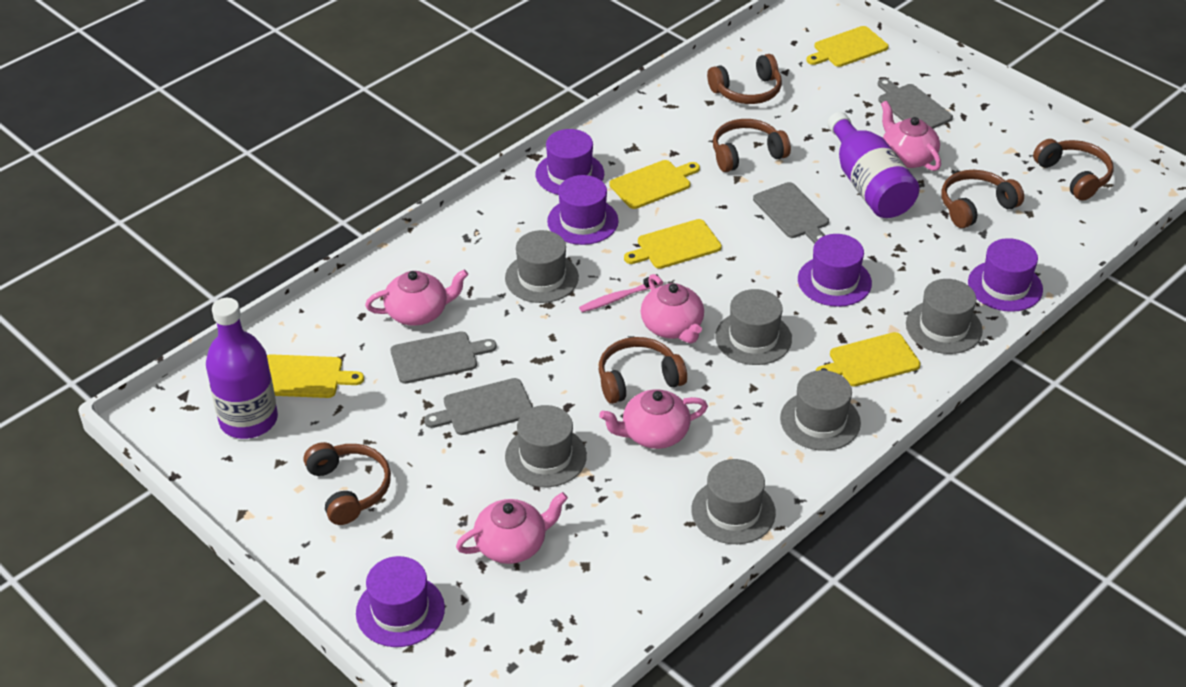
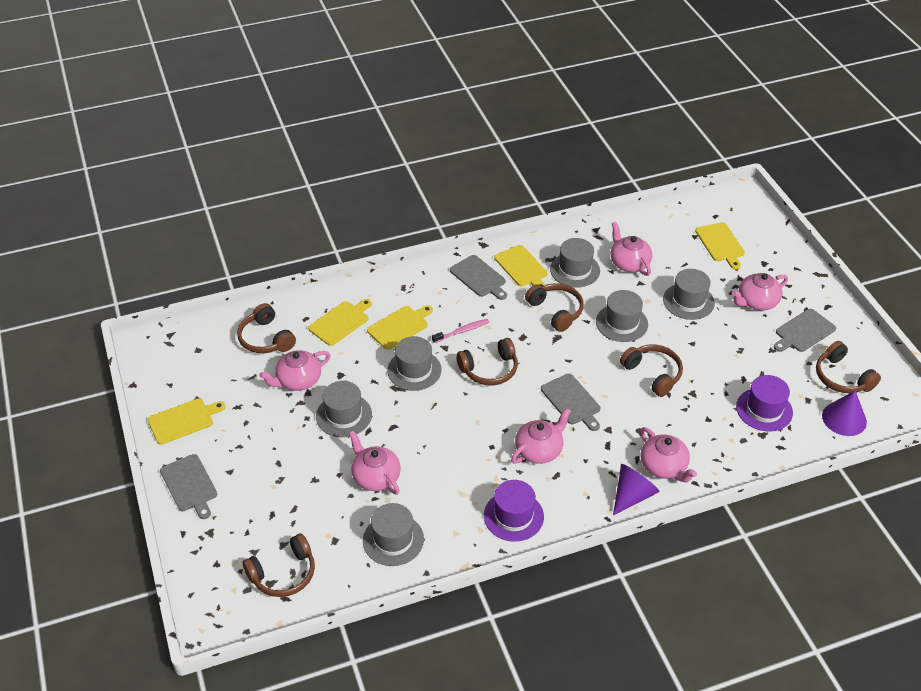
pink teapot: [365,269,468,326] [456,492,568,564] [599,389,708,449] [641,274,704,343] [881,101,941,171] = 5 -> [259,350,331,391] [349,431,401,495] [511,408,571,464] [611,222,652,276] [640,427,697,483] [732,273,788,310] = 6
purple bottle: [206,298,278,439] [827,112,920,218] = 2 -> none = 0
purple cone: none = 0 -> [613,464,660,516] [822,391,867,436] = 2
purple hat: [356,556,445,647] [535,129,604,195] [547,175,619,245] [798,234,872,307] [968,238,1043,312] = 5 -> [484,480,544,542] [736,375,793,431] = 2

